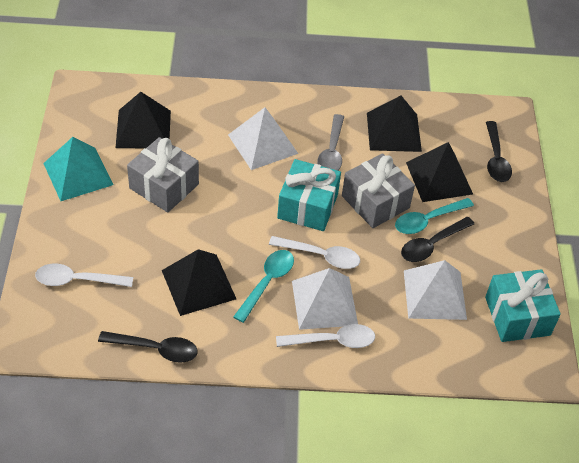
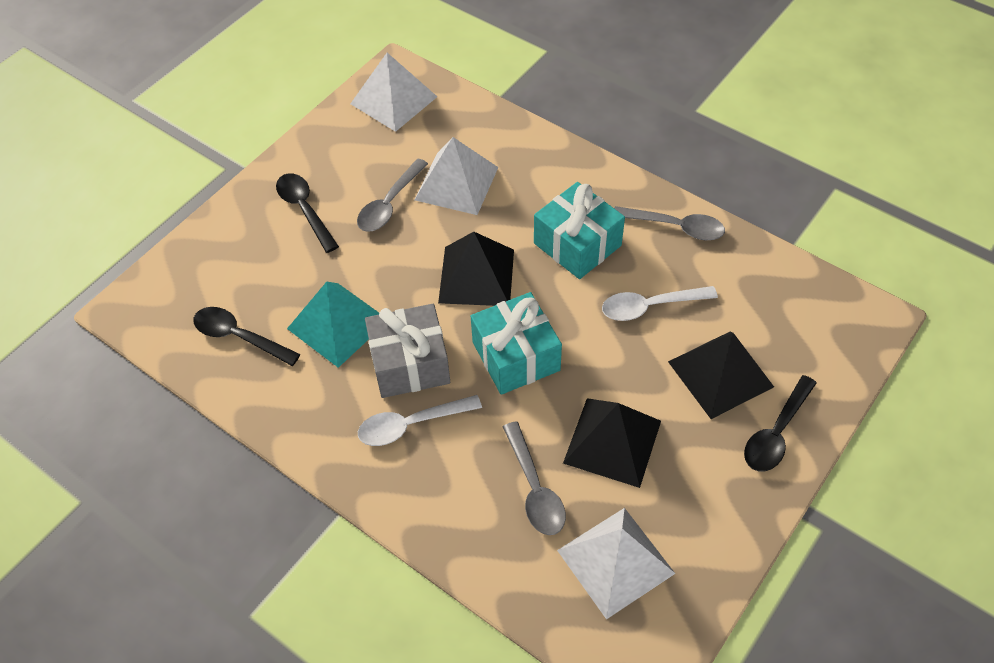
black pyramid: [116,92,171,148] [162,249,236,316] [367,96,422,152] [406,142,473,202] = 4 -> [438,232,514,306] [563,398,661,488] [668,332,774,419] = 3
grey gift: [127,137,199,212] [342,153,415,228] = 2 -> [365,304,450,398] = 1
grey spoon: [317,114,344,171] = 1 -> [357,159,428,232] [503,421,566,535] [614,206,725,240] = 3
turquoise spoon: [233,250,294,323] [395,198,474,234] = 2 -> none = 0
white spoon: [35,263,133,287] [269,236,360,269] [276,324,375,348] = 3 -> [358,395,482,446] [602,286,718,321] = 2

